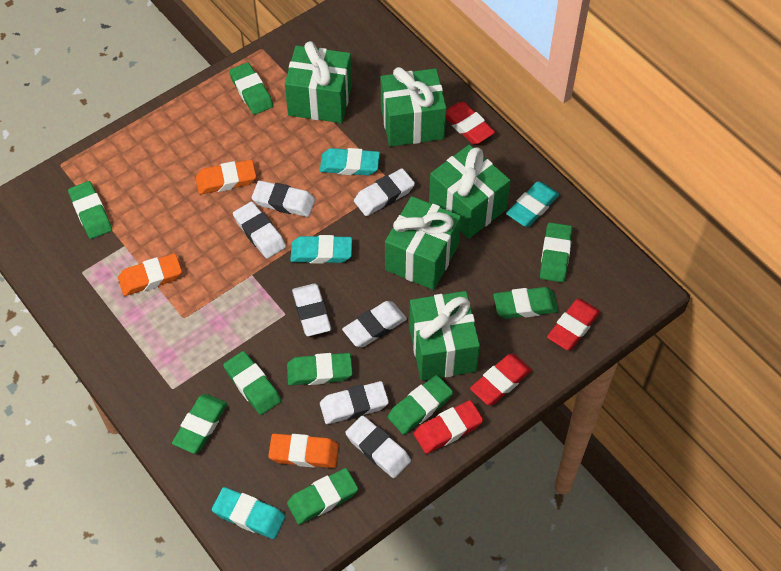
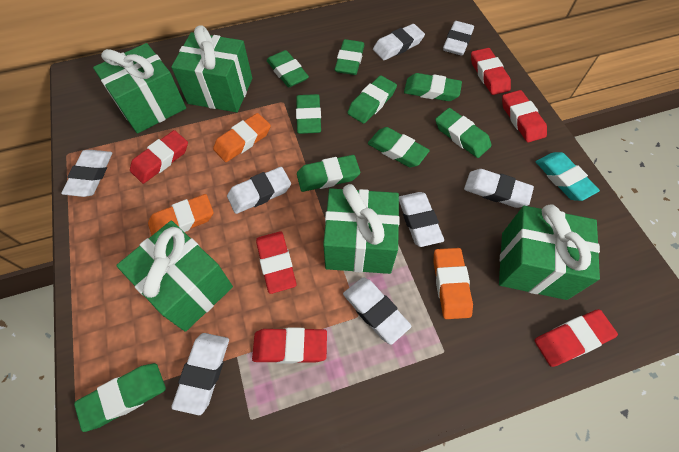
red eraser: [414,400,483,454] [446,102,495,144] [470,354,532,405] [547,299,600,350] = 4 -> [130,130,188,184] [252,328,327,364] [256,231,297,294] [471,48,511,95] [502,90,547,143] [535,309,618,367] = 6
turquoise eraser: [212,487,286,539] [290,235,352,264] [320,148,380,175] [506,181,559,227] = 4 -> [536,152,600,201] = 1
white eraser: [233,202,286,259] [252,180,315,217] [292,283,331,336] [320,381,389,424] [342,301,407,347] [345,416,411,478] [354,168,415,216] = 7 -> [61,150,112,197] [171,333,229,415] [227,167,291,214] [343,278,411,345] [373,24,425,60] [399,192,444,247] [443,21,474,56] [464,169,534,208] = 8

